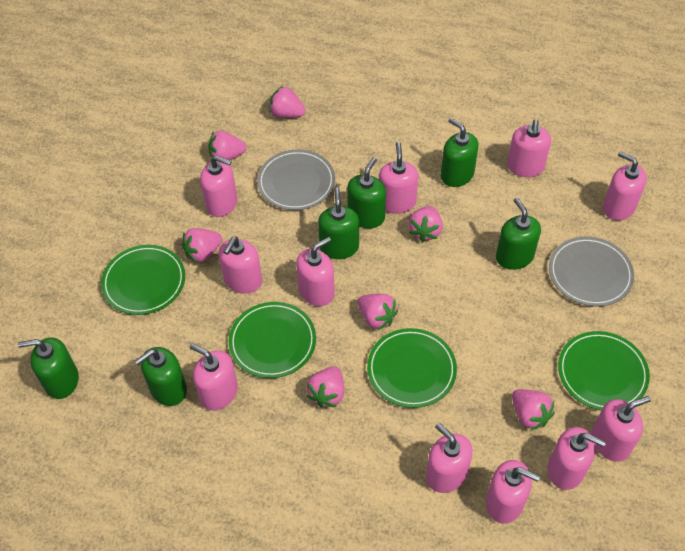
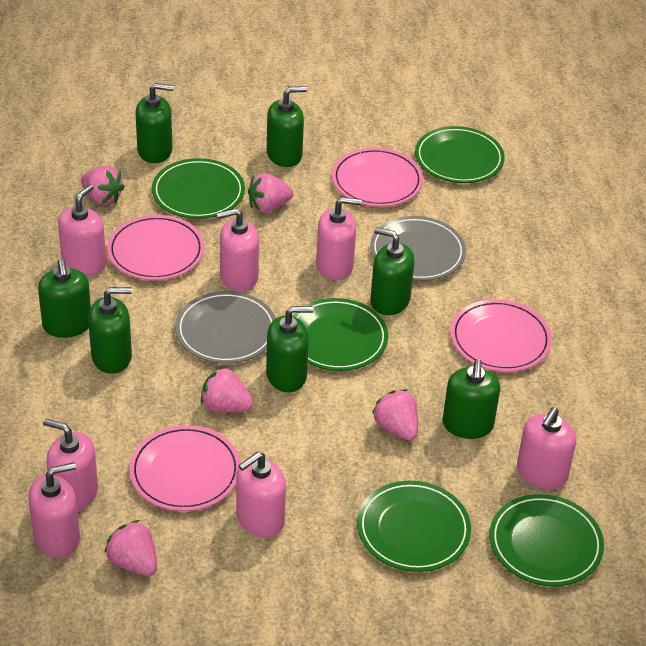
green plate: [101,245,185,315] [229,302,316,378] [367,328,457,408] [558,331,650,410] = 4 -> [152,158,245,219] [293,298,388,371] [357,481,471,572] [415,126,505,183] [490,494,604,586] = 5
green soap dispenser: [18,338,79,399] [135,347,187,406] [318,187,359,259] [347,157,386,228] [441,118,479,187] [496,198,541,270] = 6 -> [38,258,91,338] [88,287,132,374] [135,83,174,163] [266,306,313,392] [267,86,307,167] [370,227,414,315] [442,359,500,439] = 7
pink plate: none = 0 -> [107,215,204,280] [129,425,241,511] [332,148,423,207] [450,299,552,372] = 4
pink soap dispenser: [190,343,238,411] [200,155,237,217] [219,237,262,294] [296,237,335,306] [379,142,418,214] [426,423,473,493] [486,460,540,524] [507,120,551,177] [548,427,606,490] [592,396,651,462] [603,151,647,221] = 11 -> [28,462,80,558] [43,418,98,512] [58,184,107,276] [217,208,259,292] [236,452,286,538] [316,197,362,280] [517,407,576,489] = 7
pink strawberry: [182,228,222,263] [208,131,247,160] [269,86,305,118] [307,366,344,408] [358,294,398,330] [408,206,443,242] [512,389,554,431] = 7 -> [81,166,125,205] [104,520,157,576] [201,366,253,412] [248,173,294,213] [372,389,418,441] = 5

